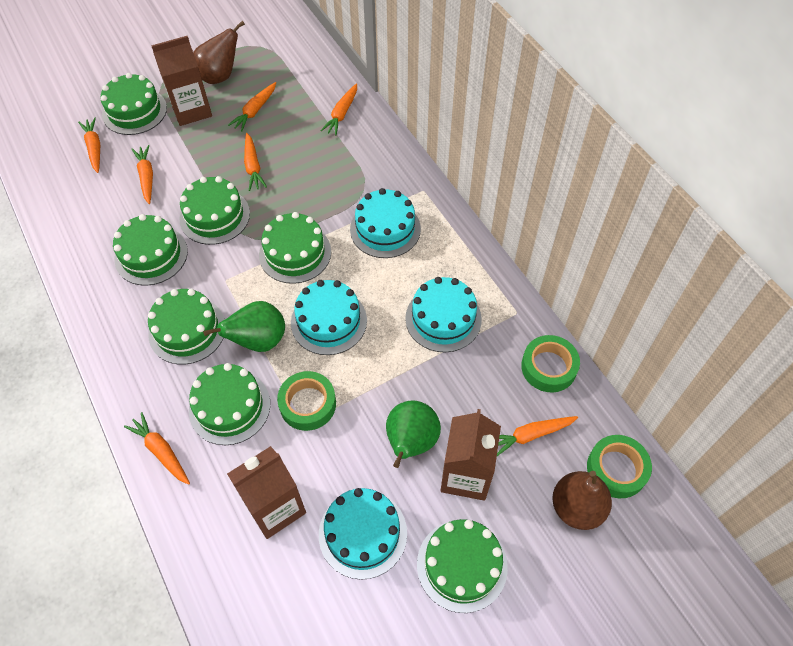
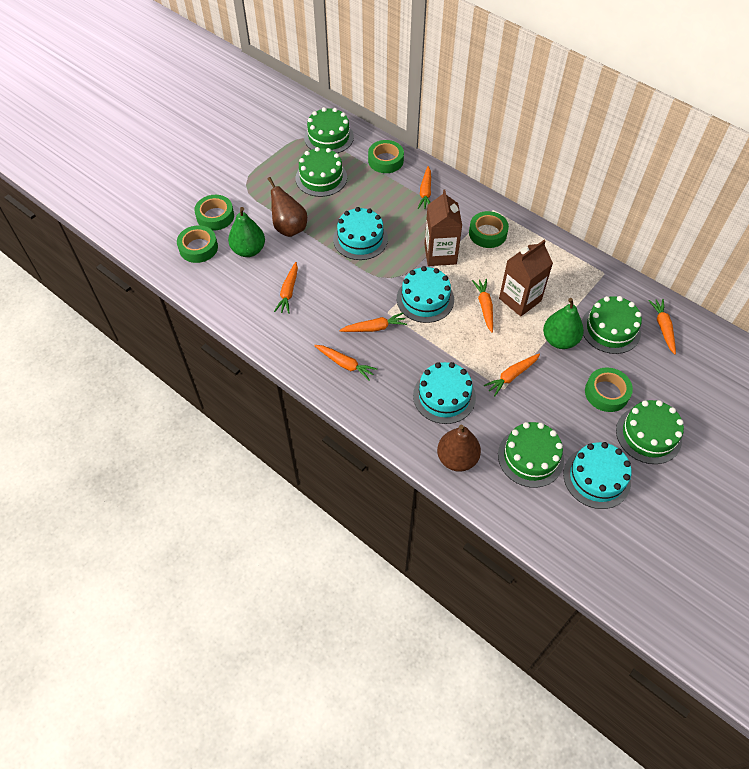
brown carton: [151,36,212,126] [227,446,306,539] [440,409,501,501] = 3 -> [424,190,462,266] [499,240,553,317] = 2
green cake: [100,73,167,135] [113,214,188,286] [148,289,225,365] [180,176,250,245] [189,363,270,445] [259,212,331,284] [417,519,508,613] = 7 -> [296,147,347,197] [304,107,354,153] [498,422,564,488] [582,296,642,354] [616,400,684,464] = 5
green tape: [277,371,336,431] [521,335,580,393] [587,435,652,498] = 3 -> [177,225,218,263] [194,195,234,231] [368,140,404,173] [469,211,509,248] [585,367,633,412] = 5

